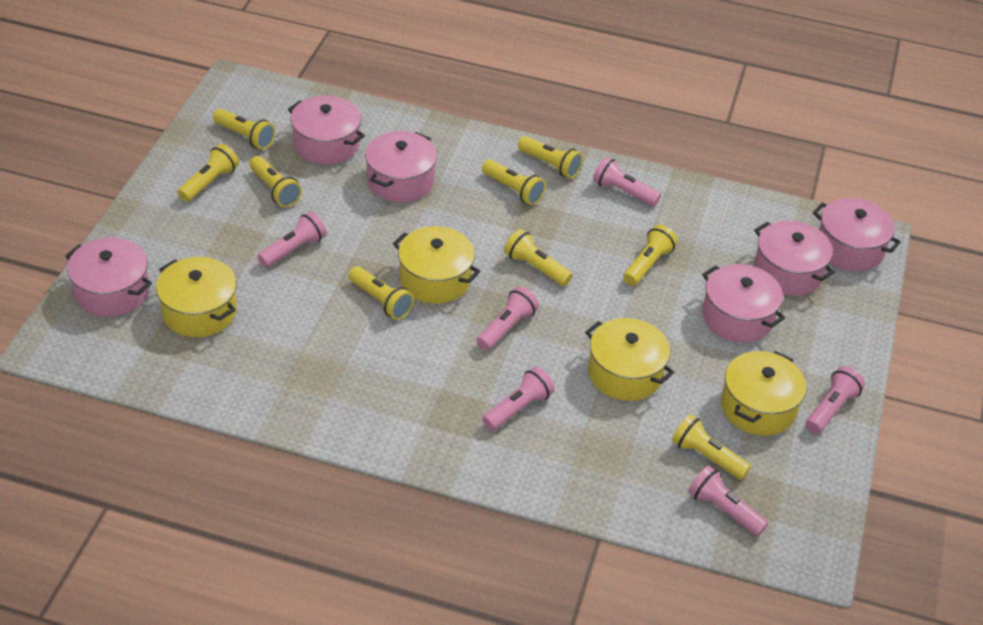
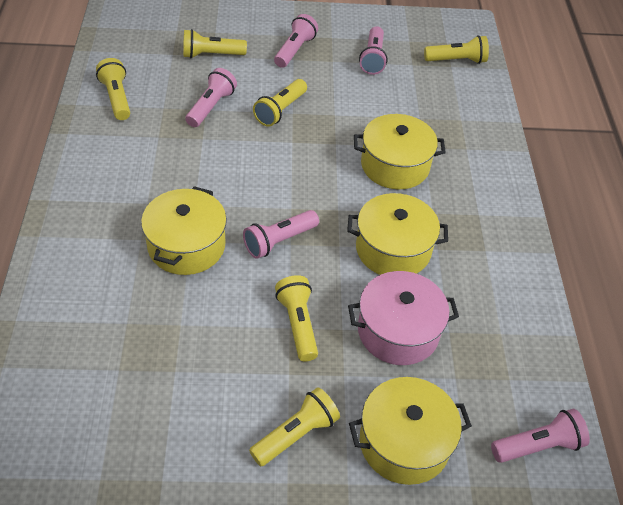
pink flashlight: [257,211,327,267] [476,286,539,350] [482,367,555,431] [593,157,661,206] [688,466,768,536] [806,366,865,434] = 6 -> [185,68,237,127] [243,210,319,259] [274,14,318,68] [359,26,387,75] [491,409,590,463] = 5
pink pot: [65,237,152,317] [288,96,365,165] [365,131,437,202] [702,264,785,343] [754,221,835,296] [813,198,901,271] = 6 -> [348,271,459,365] = 1
yellow flashlight: [178,144,239,202] [213,109,275,150] [249,156,302,207] [349,266,414,320] [482,159,546,205] [504,229,573,286] [518,136,583,179] [623,225,678,286] [672,414,751,480] = 9 -> [96,58,130,120] [183,29,247,58] [249,387,340,466] [253,79,307,127] [275,275,318,361] [424,35,489,64] = 6

